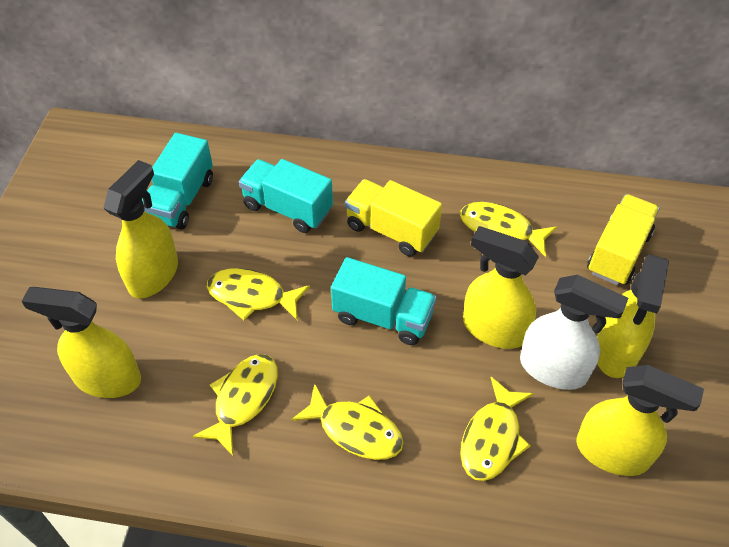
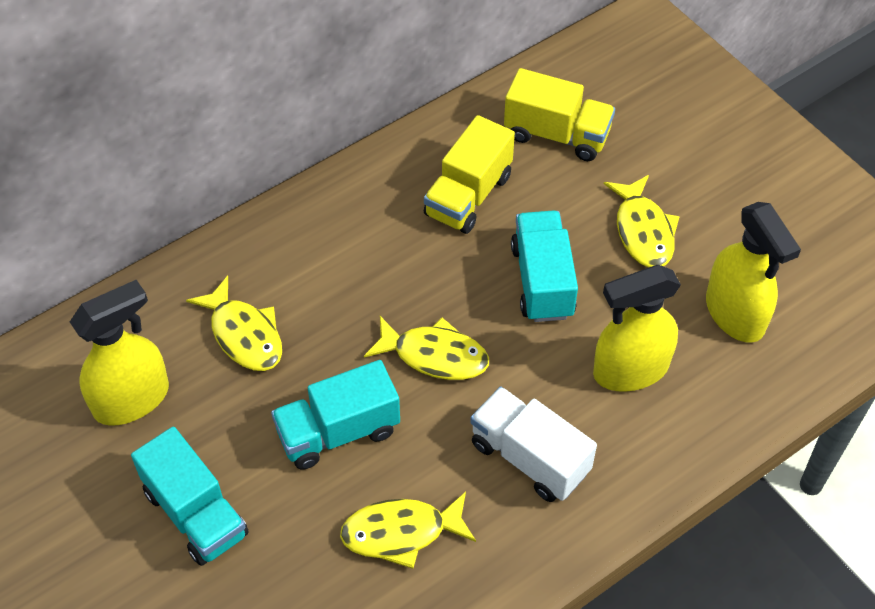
white spray bottle: [520,275,629,390] = 1 -> none = 0
white truck: none = 0 -> [470,387,597,502] = 1
yellow fish: [192,354,278,456] [207,268,310,321] [291,384,404,460] [460,202,557,257] [460,377,534,481] = 5 -> [186,276,282,371] [340,492,476,569] [364,316,489,380] [604,175,680,268] = 4
yellow spray bottle: [21,287,141,398] [104,160,178,298] [463,226,539,349] [576,365,704,476] [597,254,669,378] = 5 -> [70,280,169,426] [593,265,681,392] [706,202,801,343] = 3

